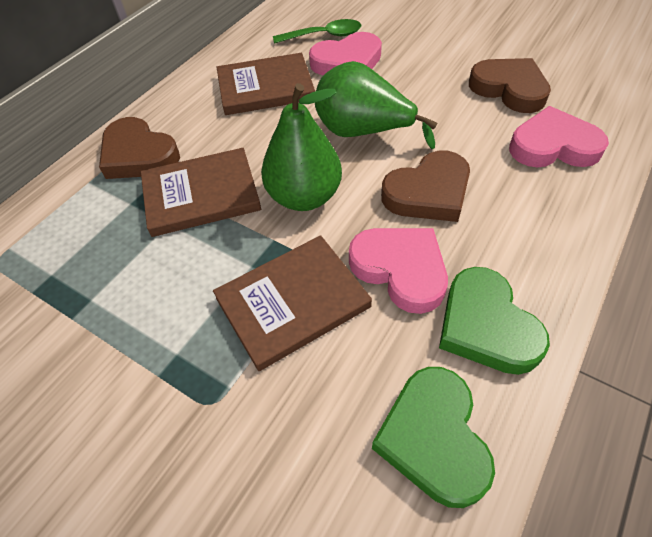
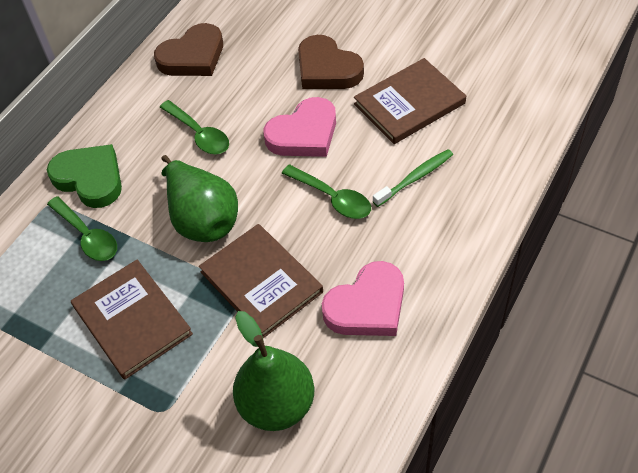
brown heart: [99,117,180,179] [381,150,470,222] [469,58,551,113] = 3 -> [154,23,223,76] [298,35,364,89] = 2
green heart: [372,367,495,508] [439,267,550,375] = 2 -> [47,144,122,208] = 1
green spoon: [273,19,361,44] = 1 -> [47,196,117,261] [160,100,229,154] [282,165,371,219] = 3
green toothbrush: none = 0 -> [373,149,453,207] = 1
pink heart: [309,32,382,75] [349,228,448,314] [509,106,609,167] = 3 -> [263,97,336,157] [322,261,404,336] = 2

